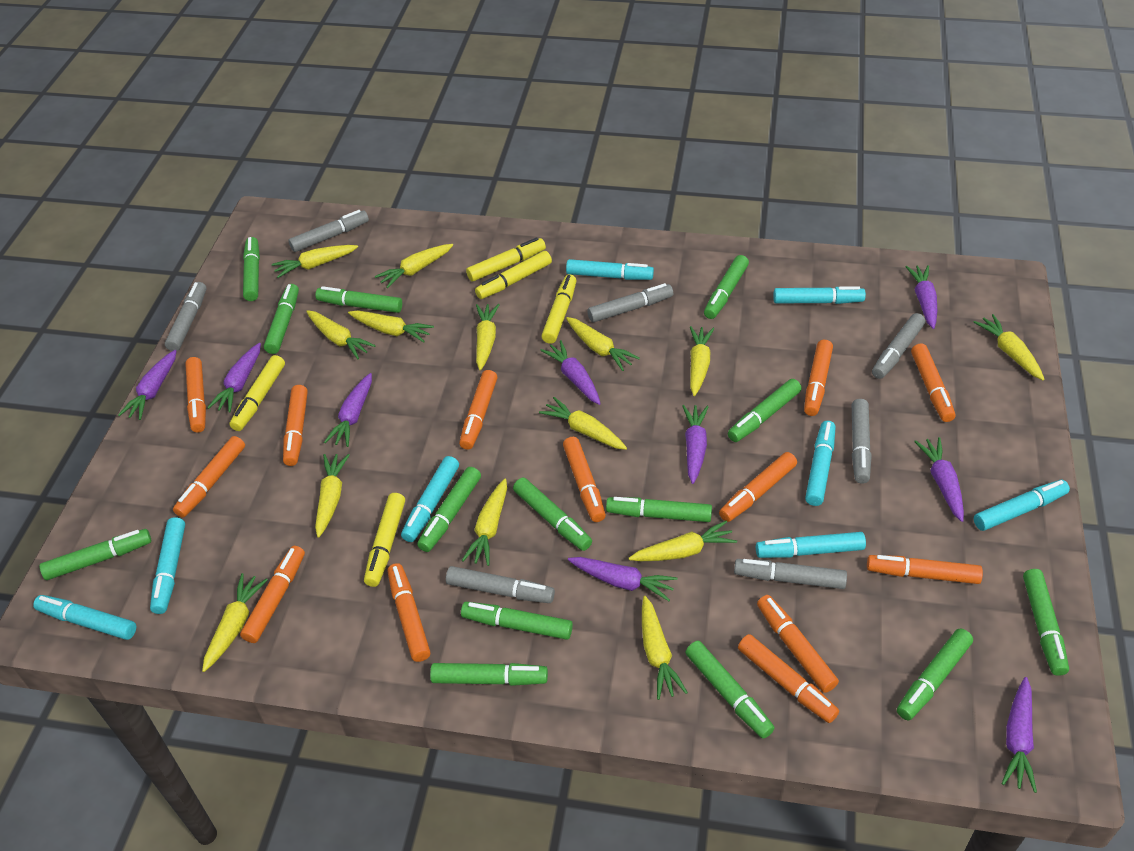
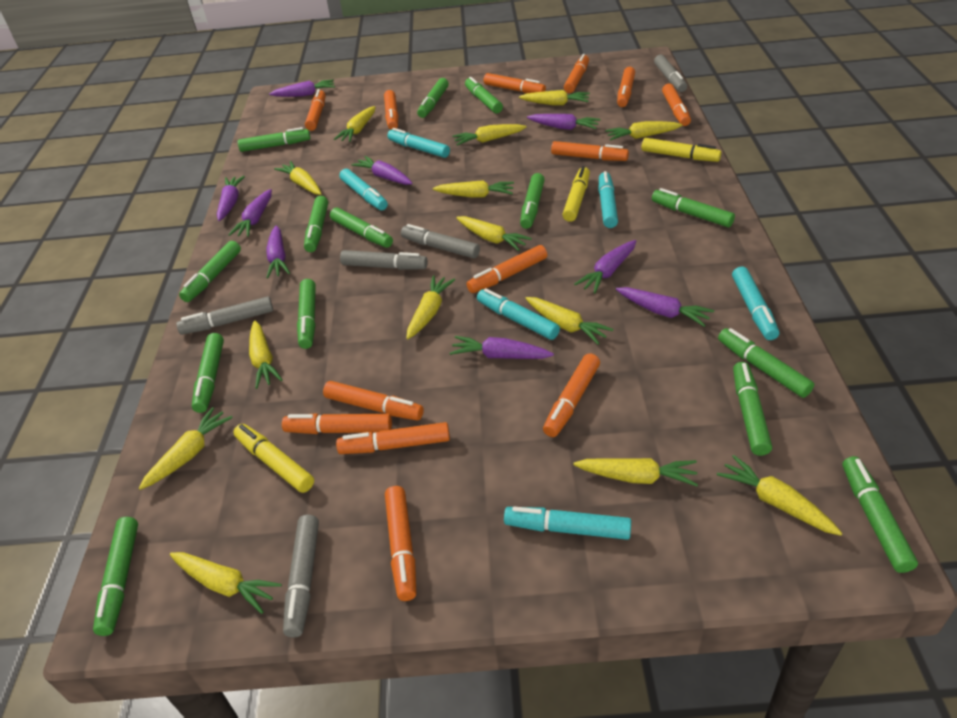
grey marker: [165,282,206,351] [288,210,369,252] [446,566,555,603] [587,283,673,322] [734,559,847,589] [852,399,872,483] [872,313,926,379] = 7 -> [176,296,273,335] [283,515,319,637] [340,250,428,270] [401,224,480,258] [654,55,687,92] = 5
turquoise marker: [33,595,136,640] [150,517,185,614] [401,456,459,542] [566,259,654,280] [756,532,866,558] [773,286,866,304] [805,421,836,506] [974,480,1070,531] = 8 -> [339,169,388,211] [387,128,450,158] [477,288,560,340] [504,506,631,540] [599,171,618,228] [732,267,779,340] = 6
yellow marker: [230,355,285,431] [364,493,405,587] [466,237,546,281] [475,251,552,299] [541,274,577,344] = 5 -> [233,424,314,493] [562,166,590,222] [642,138,721,162] = 3

